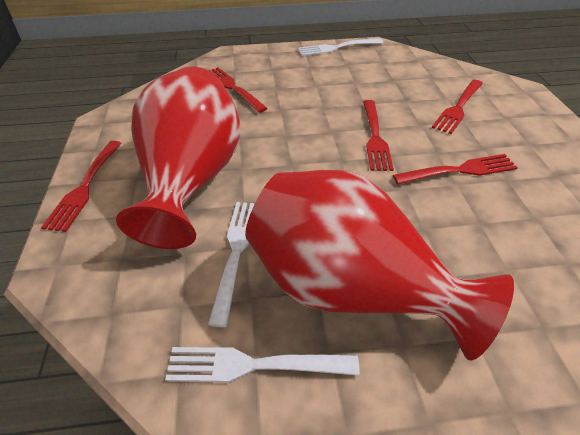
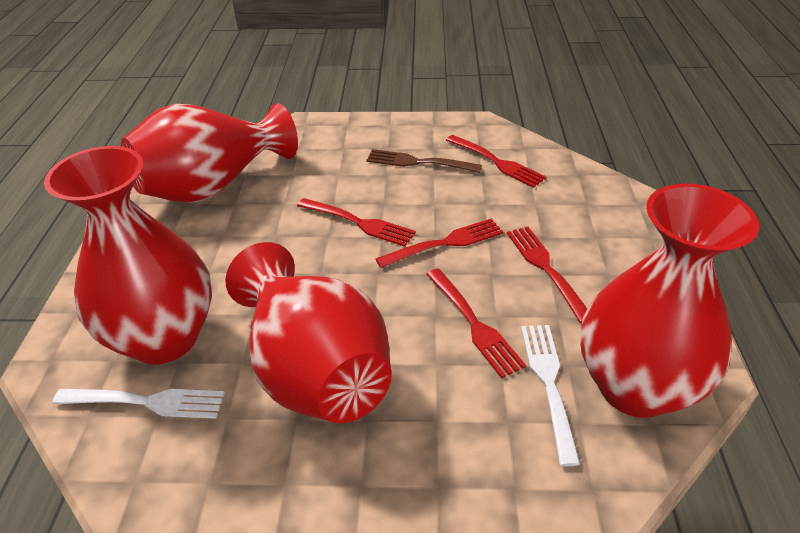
brown fork: none = 0 -> [366,149,482,173] = 1
red vase: [116,66,240,249] [245,170,514,361] = 2 -> [44,146,212,364] [121,103,298,203] [225,242,392,423] [580,183,759,418] = 4
white fork: [165,347,360,382] [208,202,254,327] [298,39,383,56] = 3 -> [53,389,225,419] [521,325,580,466] = 2

